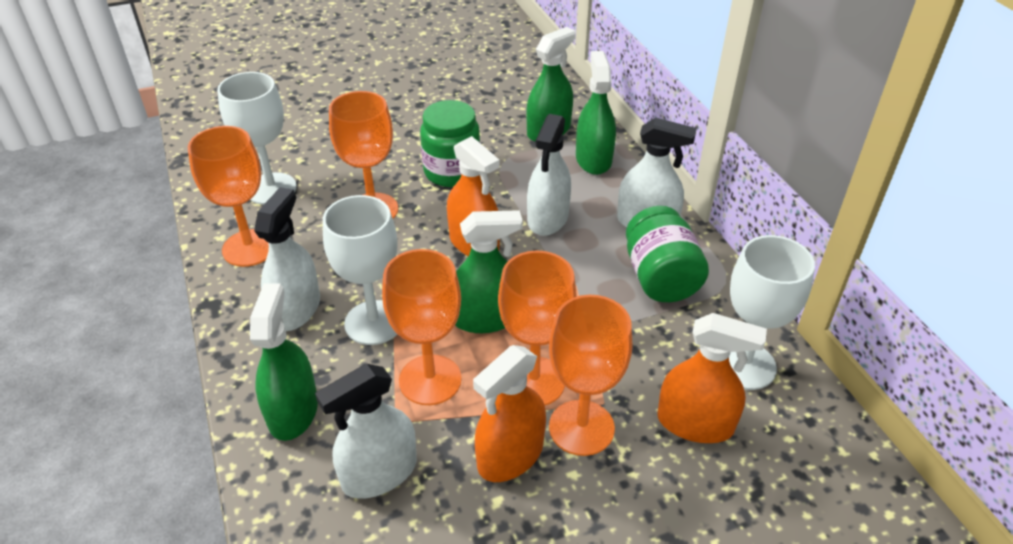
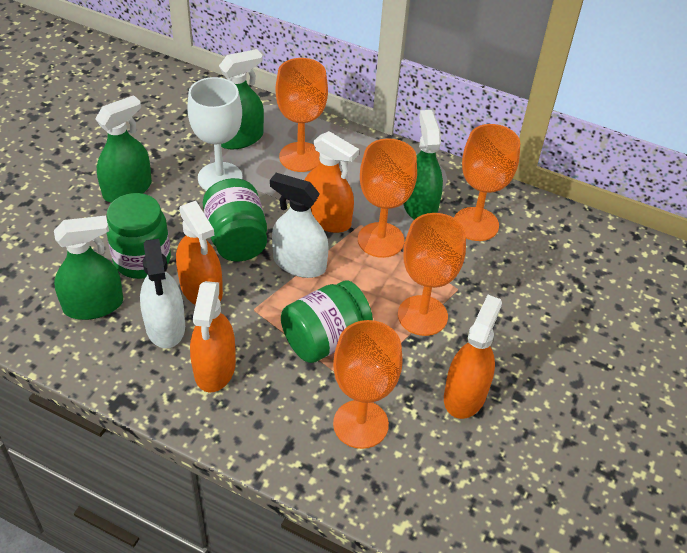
green jar: [420,100,480,187] [626,206,709,302] = 2 -> [107,193,171,279] [203,178,267,261] [281,280,373,363] = 3
orange spray bottle: [447,136,500,256] [473,345,546,482] [658,313,767,443] = 3 -> [176,201,223,305] [190,281,236,392] [305,131,359,233] [444,295,502,419] = 4
white goblet: [217,72,297,205] [323,195,397,345] [729,235,815,390] = 3 -> [187,77,243,191] = 1
white spray bottle: [254,187,320,331] [315,364,417,499] [527,114,571,236] [617,118,697,228] = 4 -> [140,239,185,348] [270,173,328,278] = 2

